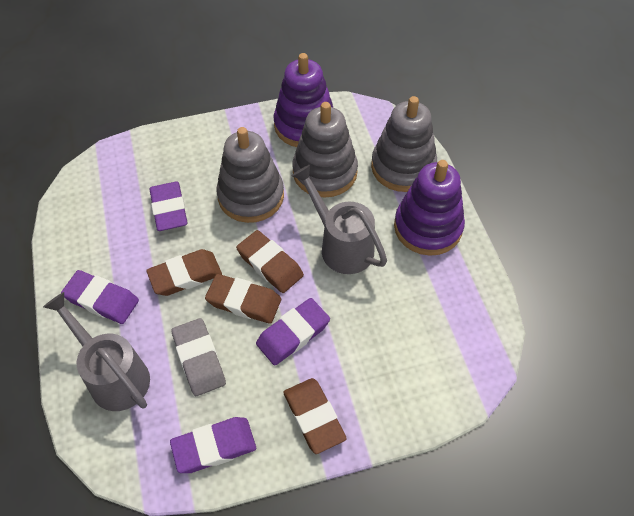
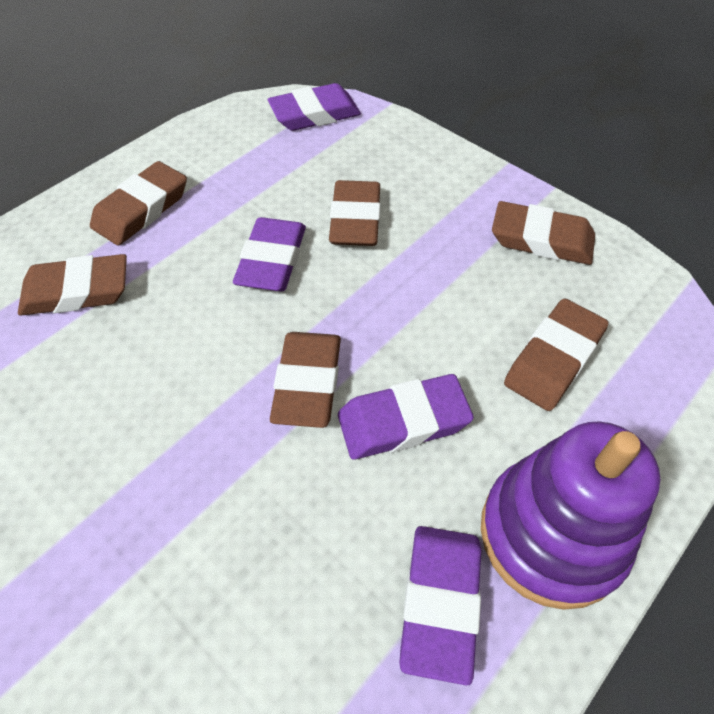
brown eraser: [146,249,222,296] [205,274,281,324] [236,230,304,293] [283,378,347,454] = 4 -> [18,254,127,316] [90,161,187,246] [270,332,341,428] [329,180,380,246] [492,201,595,265] [504,299,609,411] = 6
grey eraser: [171,318,226,396] = 1 -> none = 0
grey stacking toy: [216,127,284,223] [292,102,358,198] [371,96,437,192] = 3 -> none = 0
grey watering can: [43,292,150,411] [292,165,387,274] = 2 -> none = 0
purple stacking toy: [274,53,333,147] [394,160,465,256] = 2 -> [481,422,661,610] = 1

